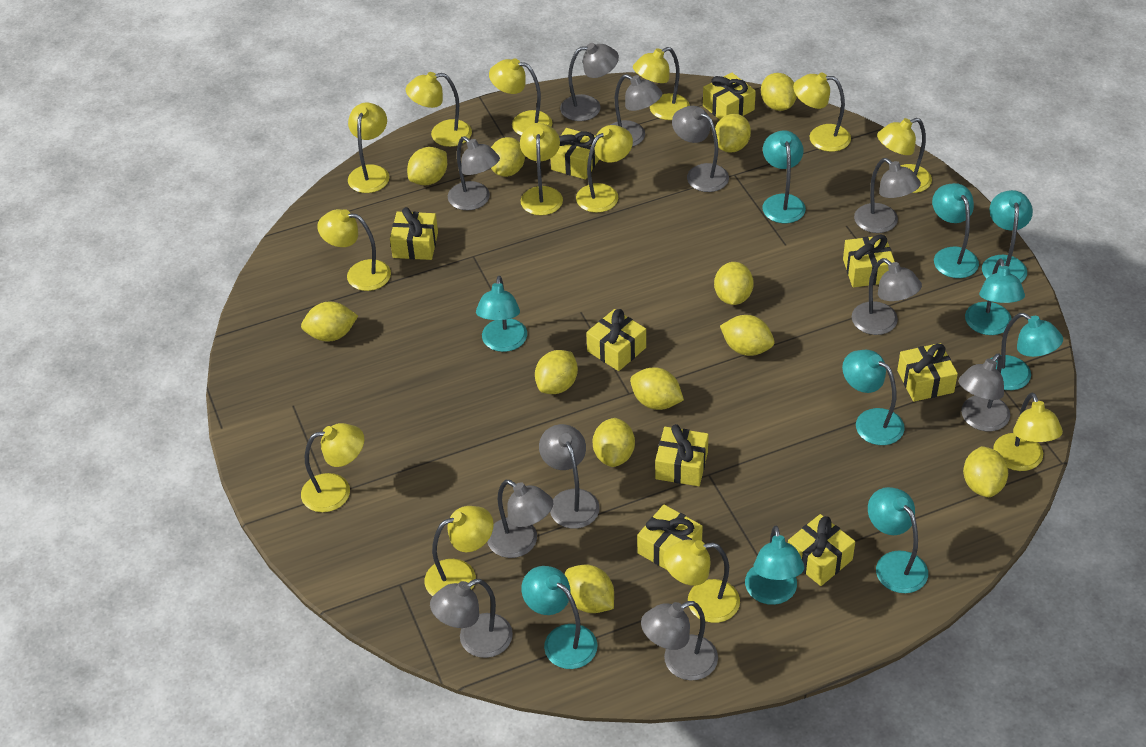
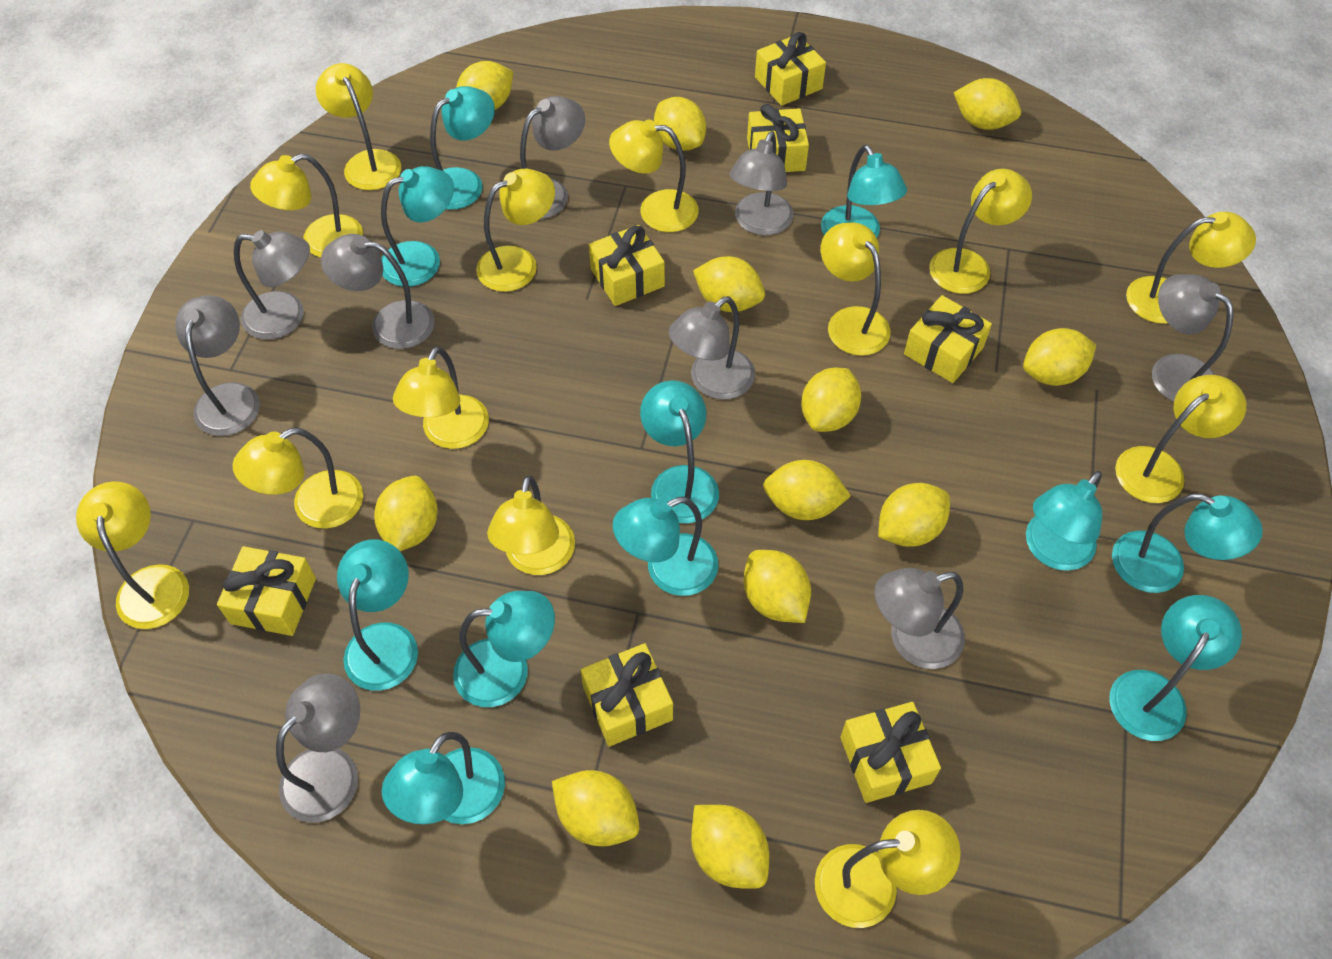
grey lamp: [430,579,513,658] [448,136,500,210] [487,480,554,558] [539,424,600,529] [560,43,619,121] [611,74,662,147] [641,601,718,681] [672,106,729,192] [852,258,922,335] [854,158,921,233] [959,353,1010,431] = 11 -> [175,295,260,436] [234,230,310,340] [276,674,360,823] [321,234,435,349] [520,96,585,219] [669,296,755,400] [730,131,794,235] [874,568,965,669] [1152,274,1233,402] = 9
turquoise lamp: [476,276,527,352] [521,566,598,669] [745,525,804,605] [762,130,806,223] [842,350,905,445] [868,487,928,593] [932,183,979,278] [965,258,1025,335] [982,190,1033,283] [990,313,1063,390] = 10 -> [337,539,418,691] [381,166,454,287] [382,732,505,824] [430,86,495,210] [453,591,555,707] [613,497,718,596] [640,380,719,524] [821,145,907,238] [1026,471,1102,571] [1109,595,1242,741] [1112,494,1263,593] = 11
yellow gift: [390,207,438,260] [551,128,599,180] [586,309,646,371] [637,505,703,570] [655,424,709,486] [703,72,756,119] [788,514,855,586] [843,234,895,287] [897,343,958,402] = 9 -> [217,546,316,636] [581,643,673,747] [589,225,665,306] [747,104,809,172] [755,32,826,106] [840,702,941,803] [904,295,992,383] = 7

